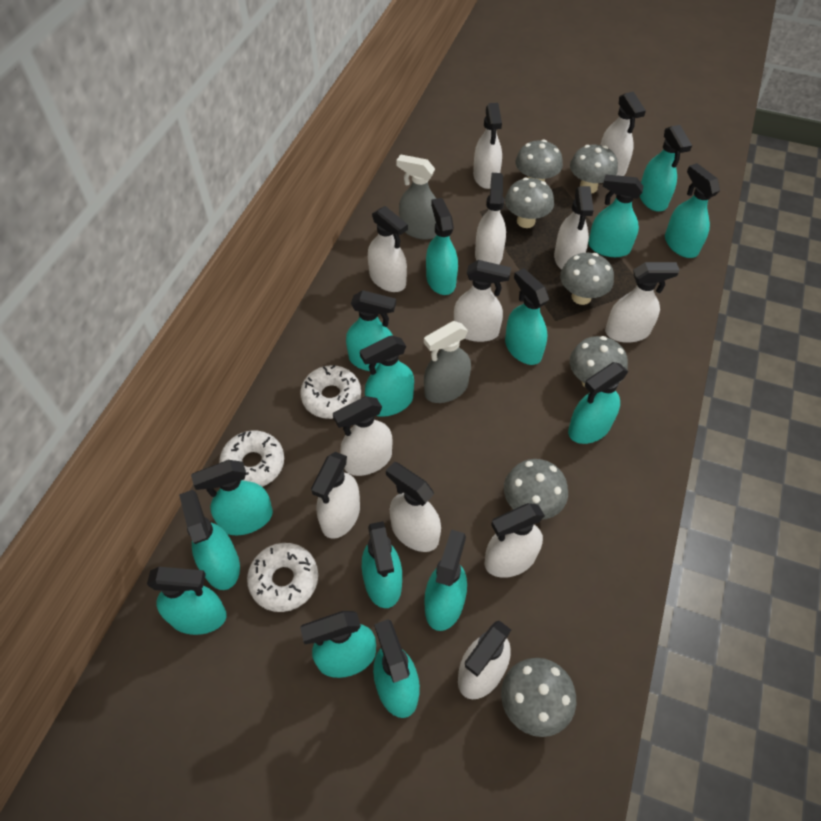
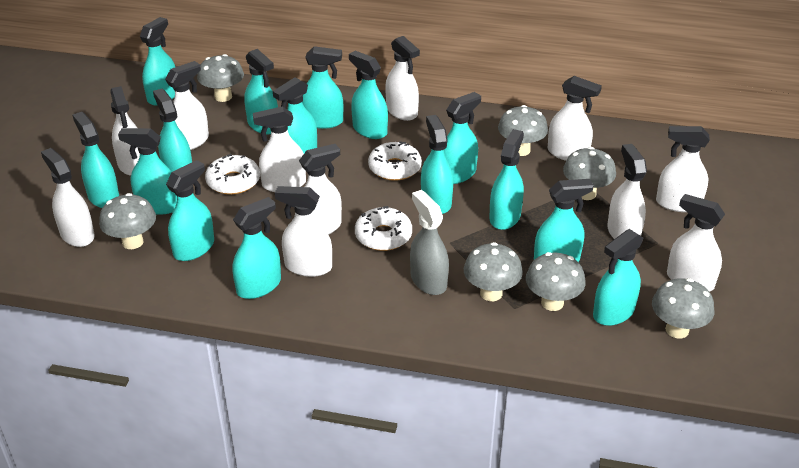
grey spray bottle: [396,154,436,240] [424,321,471,403] = 2 -> [410,190,449,295] = 1
white spray bottle: [311,452,360,539] [333,396,392,476] [368,206,408,292] [386,462,441,552] [454,260,511,342] [458,621,511,699] [473,103,502,189] [475,173,506,264] [485,503,545,578] [554,186,594,270] [601,92,646,176] [605,262,680,343] = 12 -> [41,148,95,247] [110,86,140,176] [165,61,209,150] [253,106,306,192] [275,186,332,277] [299,144,342,235] [385,36,420,121] [548,76,602,161] [607,144,647,239] [656,126,710,212] [667,194,725,292] = 11

